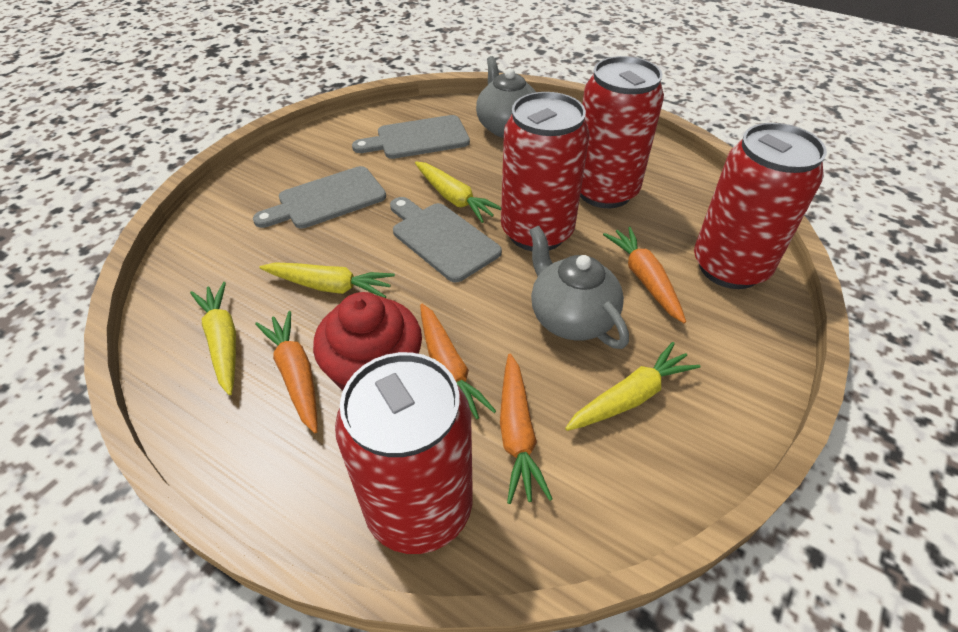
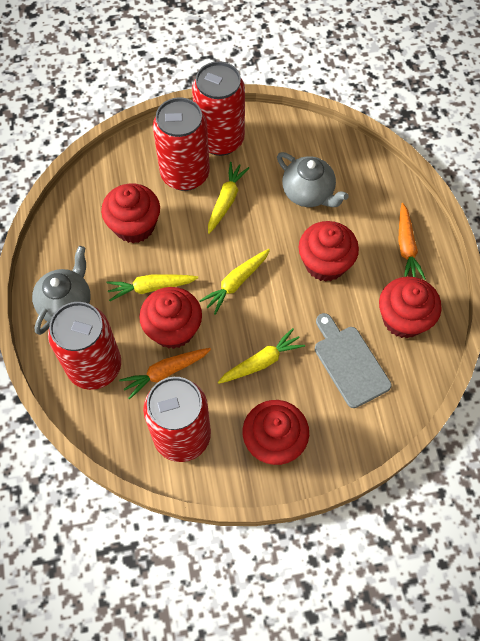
grey cutting board: [253,166,386,229] [352,115,470,159] [390,197,502,282] = 3 -> [315,313,391,408] = 1
orange carrot: [255,311,318,433] [420,304,496,419] [500,354,552,504] [603,227,686,323] = 4 -> [119,348,211,400] [398,203,426,280] = 2
red cupcake: [313,292,422,391] = 1 -> [101,183,160,243] [139,287,202,349] [243,400,309,465] [299,221,359,282] [379,277,442,338] = 5

